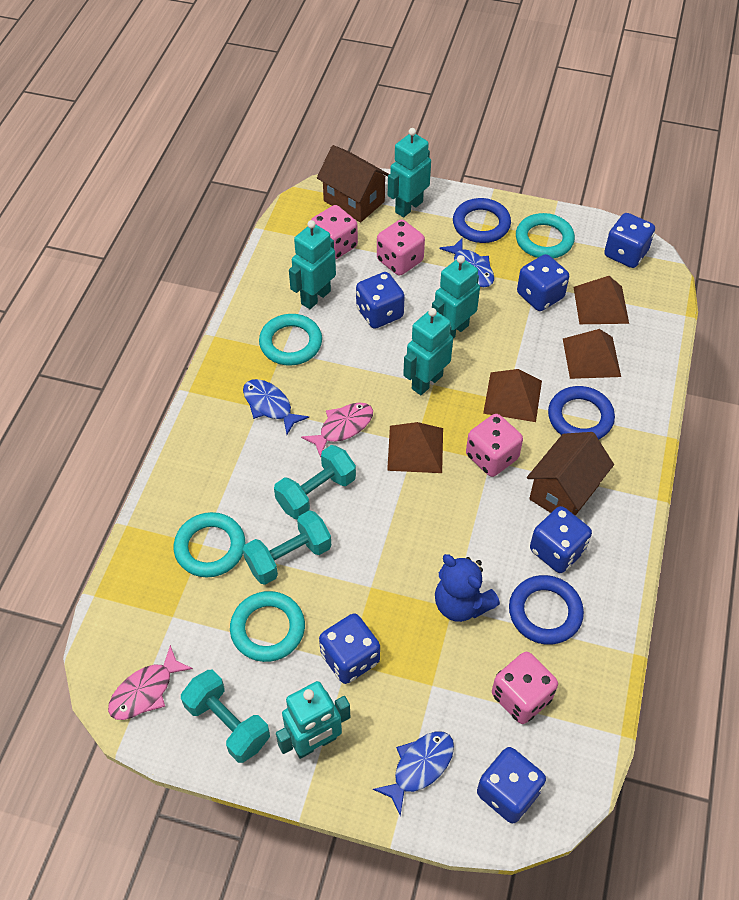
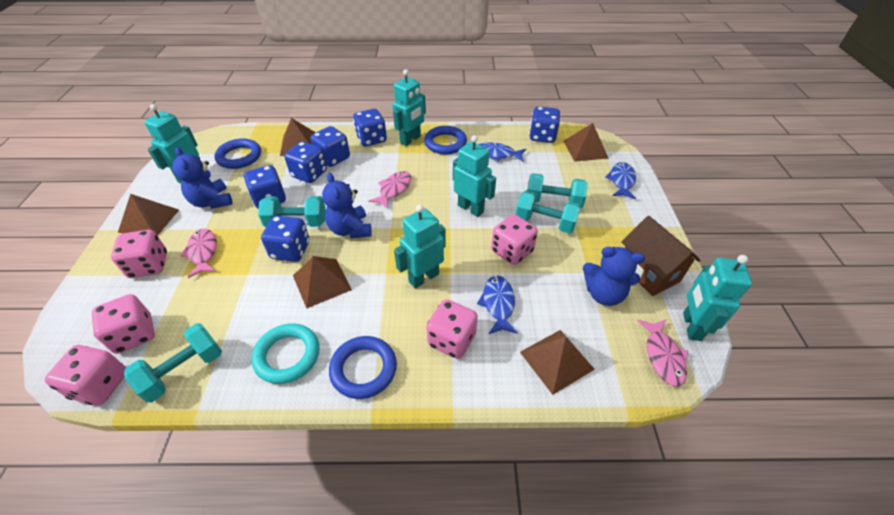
blue teddy bear: [435,554,500,622] = 1 -> [172,147,232,209] [322,173,372,238] [583,247,645,306] = 3
brown house: [317,145,389,223] [527,432,614,516] = 2 -> [622,216,700,296] = 1
brown pyramid: [387,422,443,473] [483,369,542,422] [563,329,621,379] [573,276,629,324] = 4 -> [118,194,179,236] [280,118,316,156] [293,256,352,308] [520,330,595,395] [564,123,608,162] = 5
pink dice: [311,205,358,260] [377,219,425,275] [466,414,523,477] [492,652,558,724] = 4 -> [45,345,126,406] [92,294,155,354] [111,230,167,278] [426,299,478,359] [491,214,538,265] = 5
pink fish: [108,645,193,720] [301,402,373,458] = 2 -> [180,229,217,278] [369,171,411,209] [637,320,688,387] = 3
turquoise dumbbell: [181,670,270,763] [243,510,331,585] [274,445,356,519] = 3 -> [124,323,222,402] [258,196,326,227] [515,190,581,234] [527,173,588,209] = 4
turquoise ring: [174,512,245,577] [230,591,305,662] [259,314,322,366] [516,213,575,258] = 4 -> [252,323,319,384] = 1

